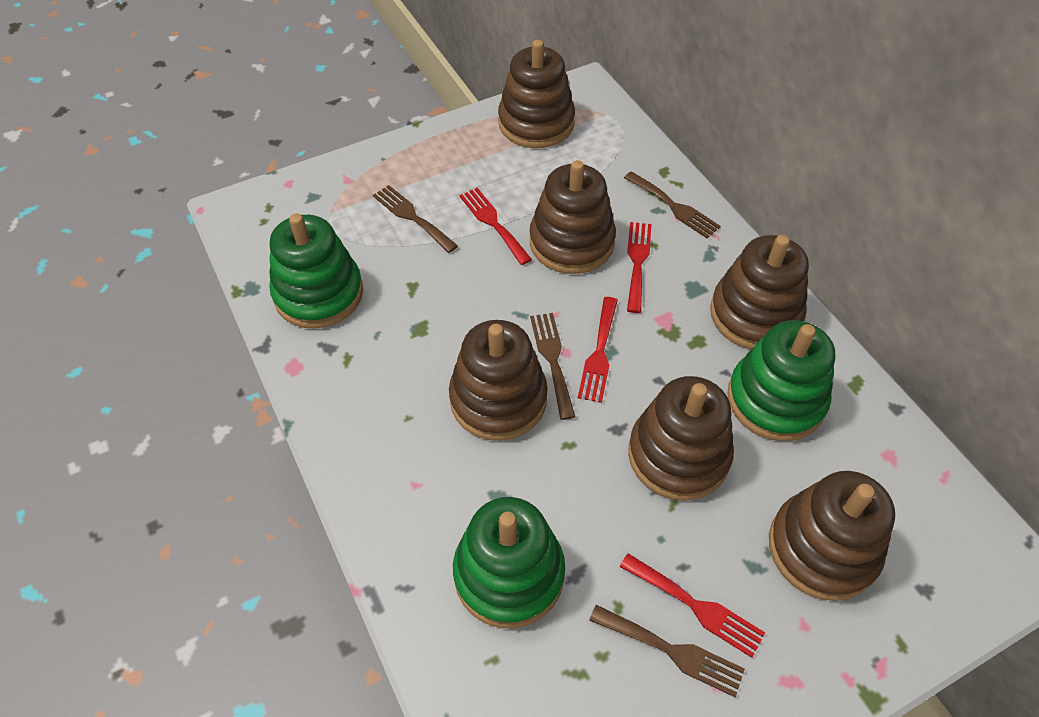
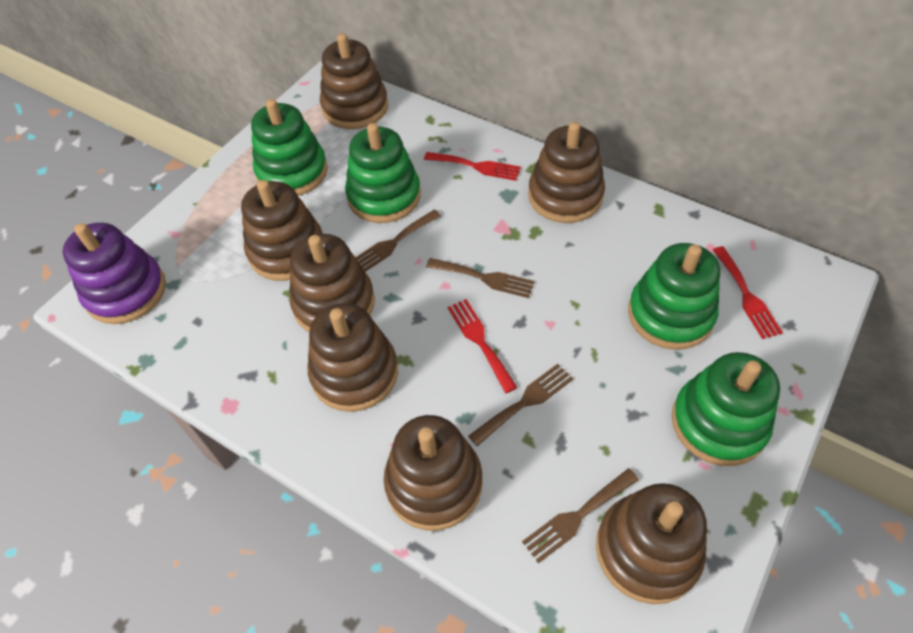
brown stacking toy: [449,320,548,441] [498,40,575,148] [530,160,616,274] [628,376,734,501] [710,235,809,349] [769,471,895,601] = 6 -> [241,180,323,281] [290,234,375,332] [308,303,398,412] [320,33,388,129] [384,415,482,531] [528,122,605,223] [596,483,707,604] = 7
green stacking toy: [269,213,363,329] [453,497,565,628] [727,320,835,441] = 3 -> [251,99,328,196] [345,123,421,223] [628,243,720,350] [672,352,780,466] = 4
purple stacking toy: none = 0 -> [63,223,166,324] = 1
red fork: [459,188,532,265] [578,297,618,403] [620,553,765,658] [627,222,652,313] = 4 -> [424,152,521,181] [448,299,518,393] [713,246,783,339] = 3

